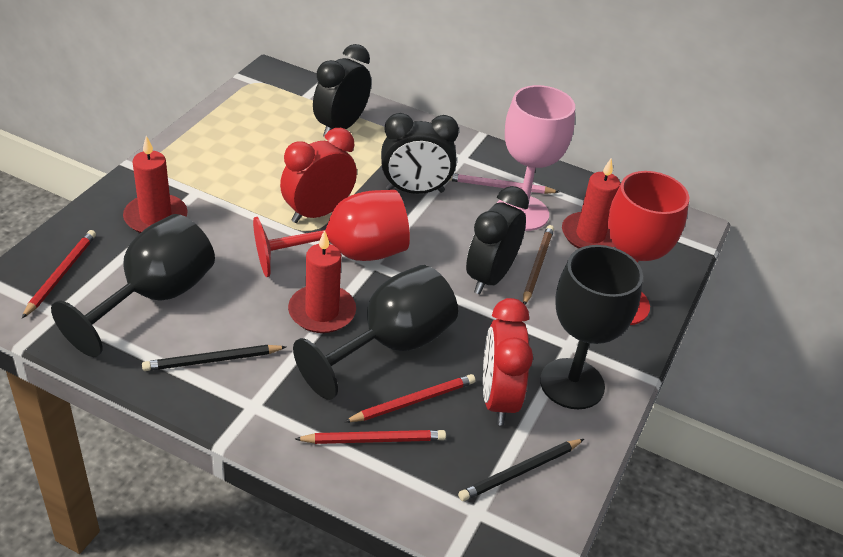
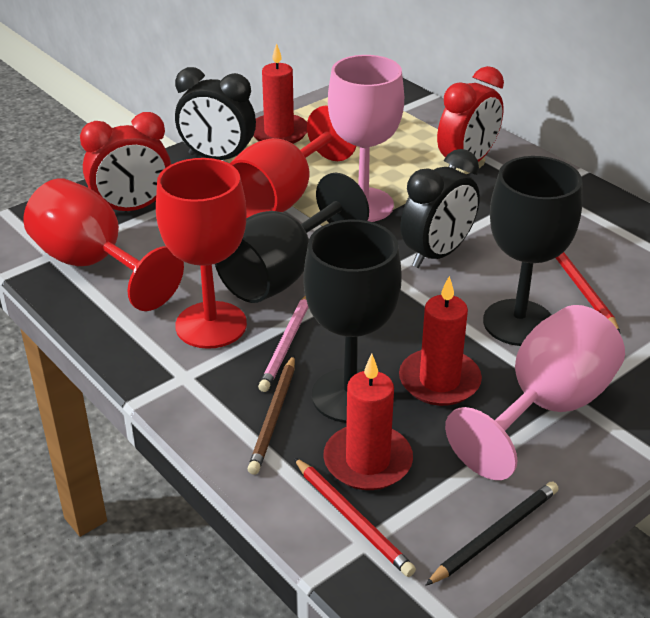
black clock: [313,44,371,137] [381,113,459,194] [466,186,529,294] = 3 -> [175,67,256,160] [400,149,480,268] = 2
black pencil: [142,345,286,371] [458,439,584,501] = 2 -> [425,481,558,586] = 1
pink goblet: [497,85,575,231] = 1 -> [328,55,404,222] [445,305,625,480] = 2
red goblet: [253,190,410,277] [608,171,689,325] = 2 -> [23,178,184,311] [156,158,247,349] [230,106,356,218] = 3
red pencil: [22,230,96,318] [295,430,446,444] [345,374,476,422] = 3 -> [294,458,416,577] [556,252,621,334] = 2

